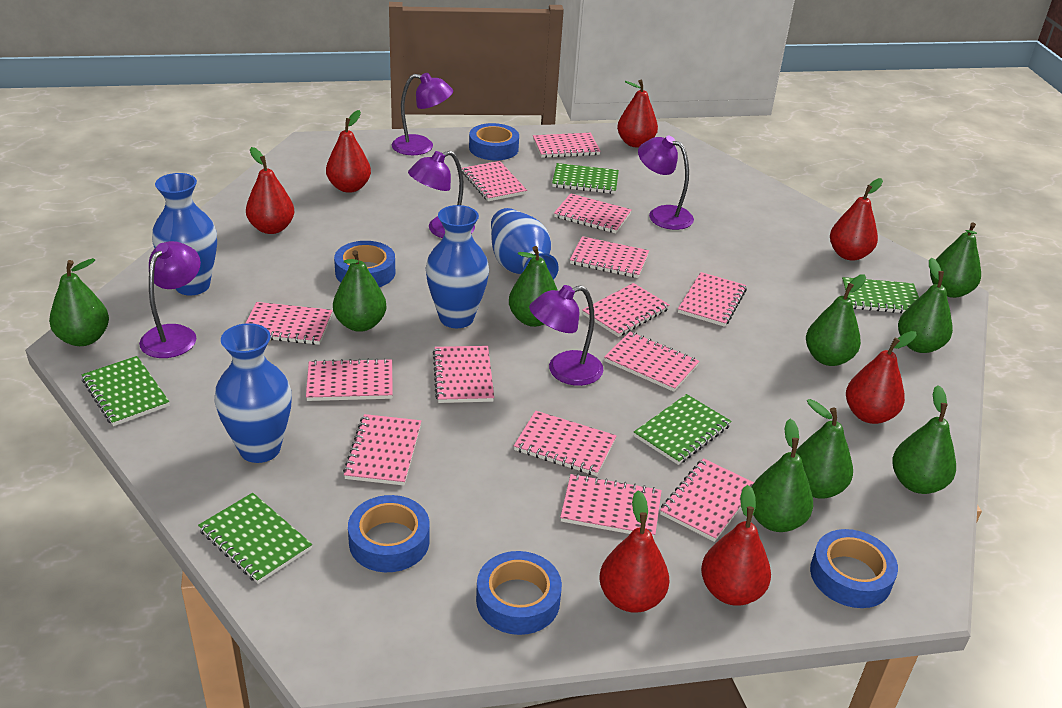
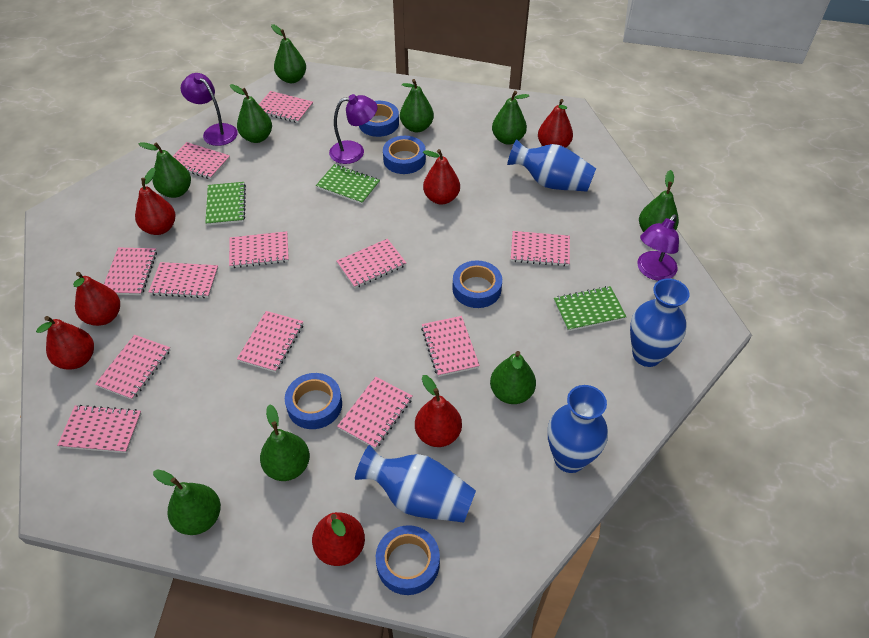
green notebook: [82,356,169,426] [198,493,312,584] [552,163,619,194] [634,394,731,465] [842,277,919,313] = 5 -> [205,182,246,226] [316,164,380,205] [554,286,626,331] = 3
pink notebook: [245,302,333,345] [306,358,393,401] [343,414,421,485] [433,346,494,403] [462,161,527,201] [514,411,617,476] [533,133,601,158] [554,193,632,233] [560,474,662,538] [570,236,649,278] [582,283,670,337] [604,332,699,392] [660,458,754,542] [678,272,747,327] = 14 -> [57,405,142,453] [95,335,170,400] [104,247,157,295] [149,262,218,298] [173,142,230,179] [229,231,289,268] [237,311,303,372] [259,91,313,123] [337,239,406,288] [337,377,412,449] [421,316,480,377] [511,231,570,267] = 12
purple lamp: [139,241,201,358] [392,73,453,155] [408,151,475,238] [529,285,604,386] [638,136,694,230] = 5 -> [180,73,238,146] [329,94,378,164] [637,214,679,281] = 3

